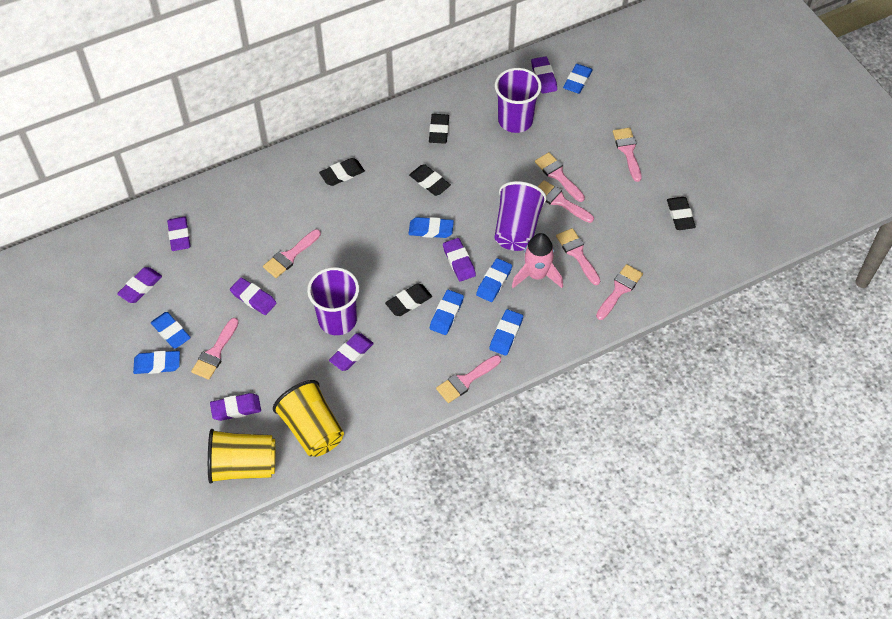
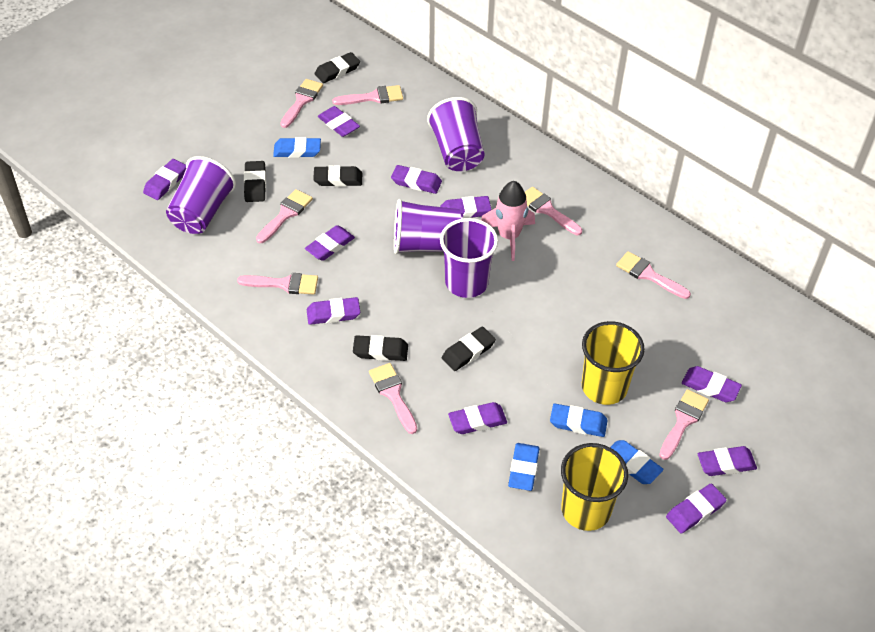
blue eraser: [133,351,180,374] [151,312,191,349] [409,217,454,238] [430,290,464,335] [476,258,512,302] [489,309,523,356] [563,64,593,94] = 7 -> [273,137,321,158] [508,443,540,491] [550,404,608,437] [610,440,664,484] = 4
purple cup: [307,267,359,335] [495,68,542,133] [495,181,546,251] = 3 -> [166,156,236,234] [394,199,463,254] [427,97,485,171] [440,218,498,298] = 4
purple eraser: [117,267,162,303] [167,217,190,251] [210,393,261,421] [230,277,277,315] [329,333,374,371] [443,238,476,281] [531,56,557,94] = 7 -> [143,159,186,200] [305,225,355,261] [307,297,360,325] [318,106,360,137] [391,165,442,194] [440,196,491,218] [448,402,507,434] [666,483,727,534] [682,366,742,402] [698,446,757,476] = 10

